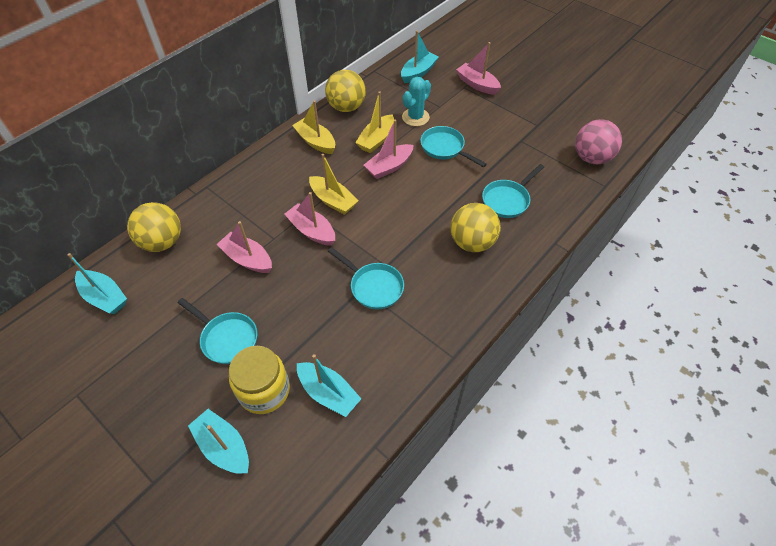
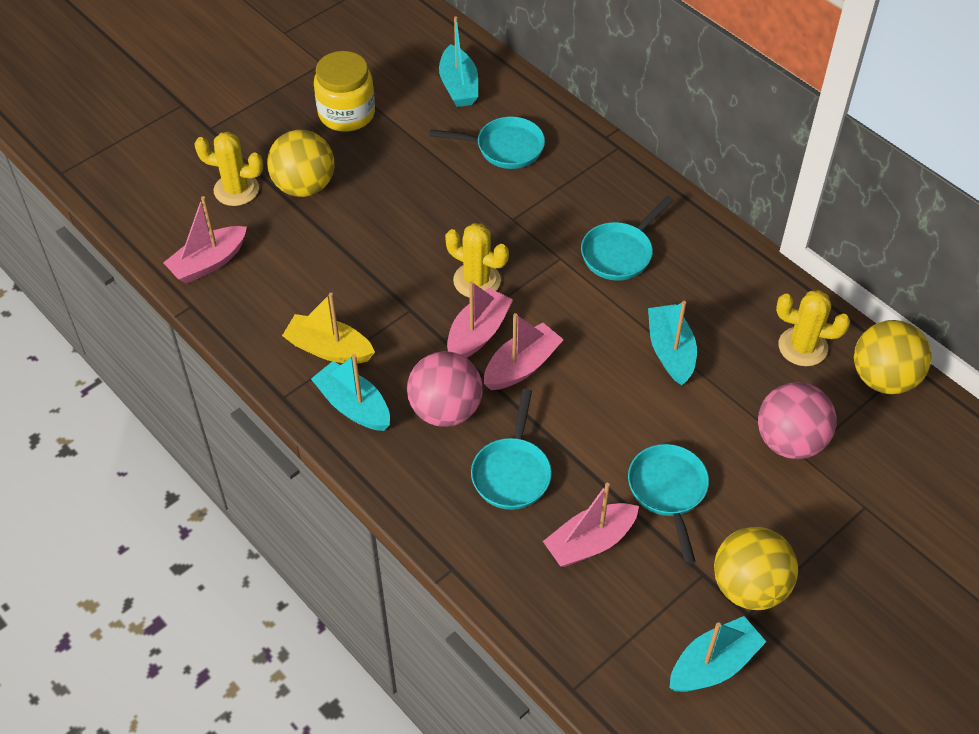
pink ball: [575,119,622,164] = 1 -> [407,351,483,427] [758,382,837,459] = 2
turquoise cactus: [402,77,431,126] = 1 -> none = 0
yellow boat: [292,100,335,154] [309,154,358,215] [355,91,394,153] = 3 -> [282,293,375,363] = 1
yellow cactus: none = 0 -> [194,132,263,206] [445,223,509,297] [776,290,850,366] = 3

